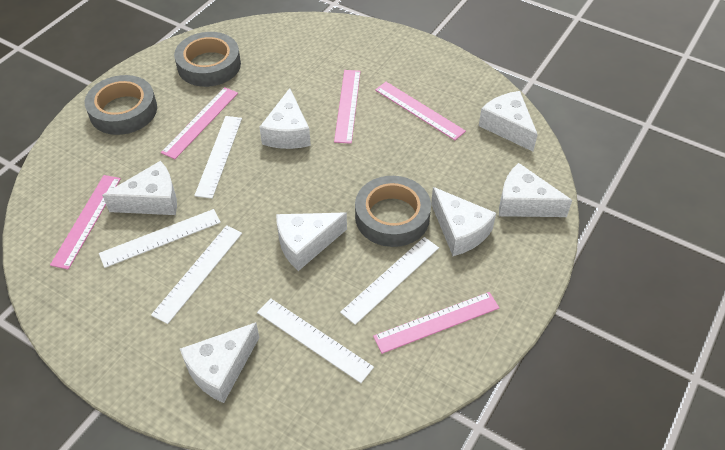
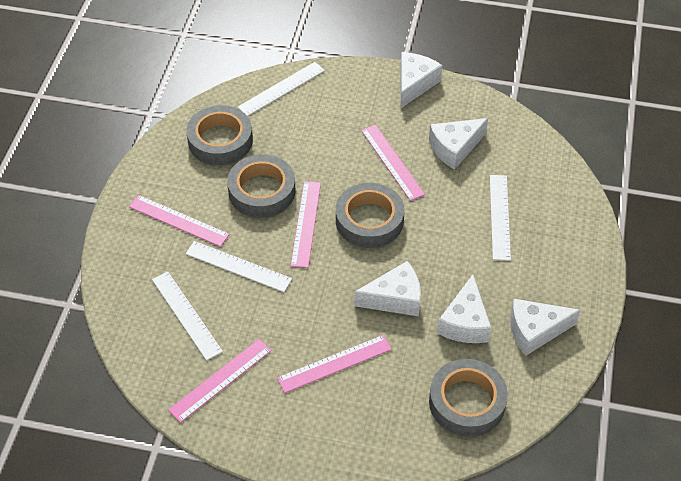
grey tape: [85,75,157,135] [174,32,241,87] [355,176,431,247] = 3 -> [186,105,253,165] [227,154,295,218] [336,183,404,248] [429,359,508,437] = 4
white cheese: [102,161,177,215] [180,322,260,403] [259,88,311,149] [276,212,347,271] [431,187,496,256] [479,91,538,152] [499,163,572,217] = 7 -> [354,261,421,316] [401,52,442,108] [429,118,488,170] [437,275,491,343] [510,299,580,356] = 5
white ruler: [99,209,221,268] [151,225,242,324] [194,116,242,199] [257,298,374,383] [340,237,439,325] = 5 -> [152,271,223,361] [186,241,292,292] [237,62,325,116] [490,175,511,261] = 4

